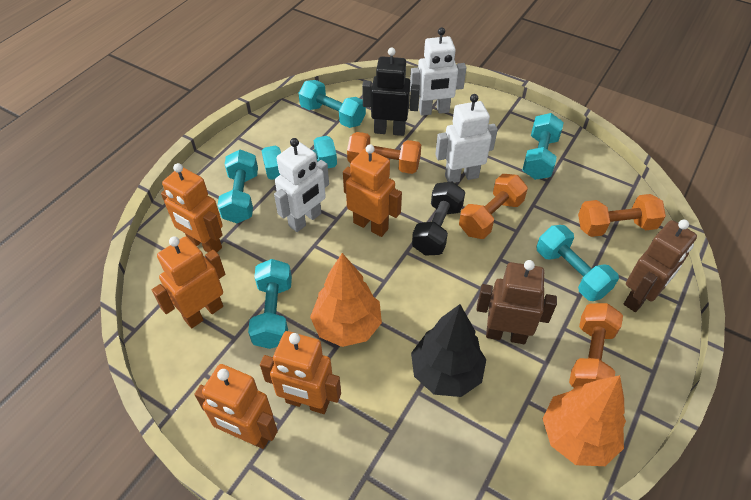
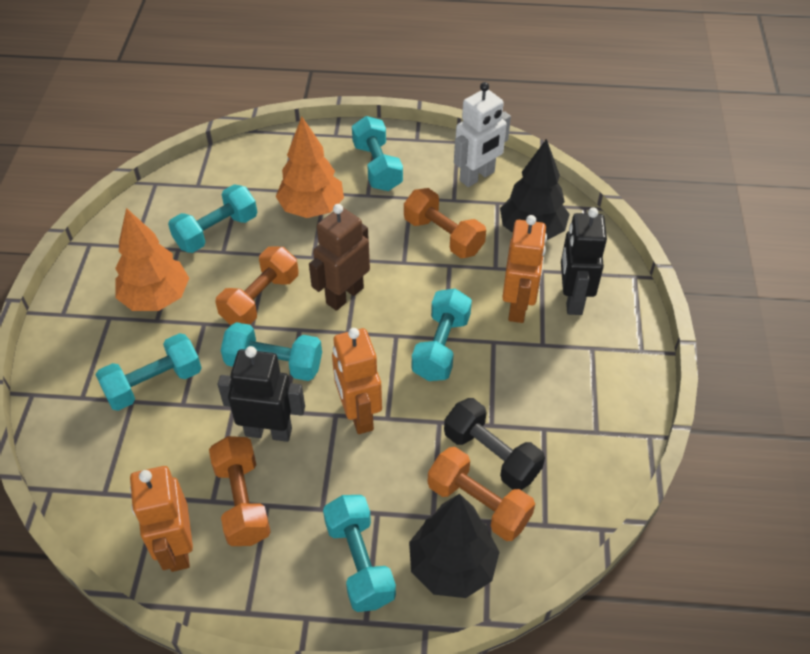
black robot: [362,48,420,136] = 1 -> [218,346,305,442] [561,207,607,315] = 2
black tree: [411,304,486,397] = 1 -> [409,493,499,598] [500,139,570,240] = 2
brown robot: [476,260,557,344] [624,219,697,312] = 2 -> [309,204,370,311] = 1
orange robot: [152,236,225,328] [161,163,223,252] [194,364,278,449] [260,331,341,414] [343,144,402,237] = 5 -> [130,466,193,572] [332,328,382,434] [502,215,547,323] = 3
white robot: [274,138,329,232] [410,27,466,116] [435,94,498,183] = 3 -> [454,82,511,187] = 1

